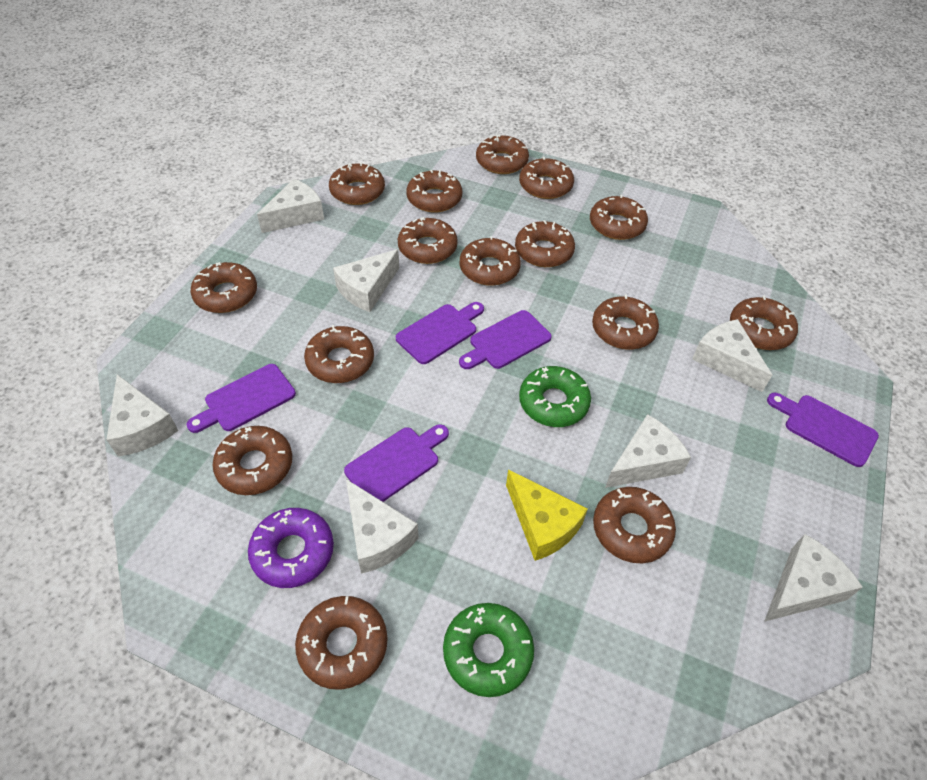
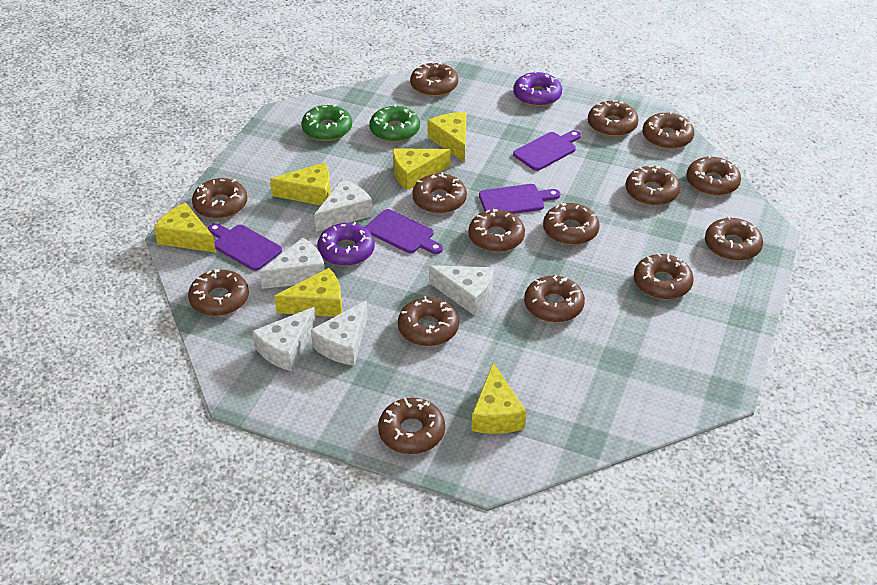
purple cutting board: [186,364,296,433] [344,424,449,502] [396,302,484,364] [459,310,552,369] [767,393,879,467] = 5 -> [208,223,282,271] [365,209,443,254] [479,184,560,214] [513,130,581,171] = 4
purple donut: [248,508,334,588] = 1 -> [317,222,375,266] [513,71,562,107] = 2
white cheese: [106,374,178,457] [257,179,324,233] [333,249,399,312] [346,479,419,574] [605,414,691,488] [692,319,772,392] [764,534,863,622] = 7 -> [253,307,316,371] [259,238,325,289] [311,300,368,366] [314,179,373,232] [429,265,493,315] = 5
yellow cheese: [506,469,588,561] = 1 -> [154,202,216,253] [270,162,331,206] [274,268,342,317] [393,148,450,190] [428,112,466,162] [471,363,526,434] = 6

